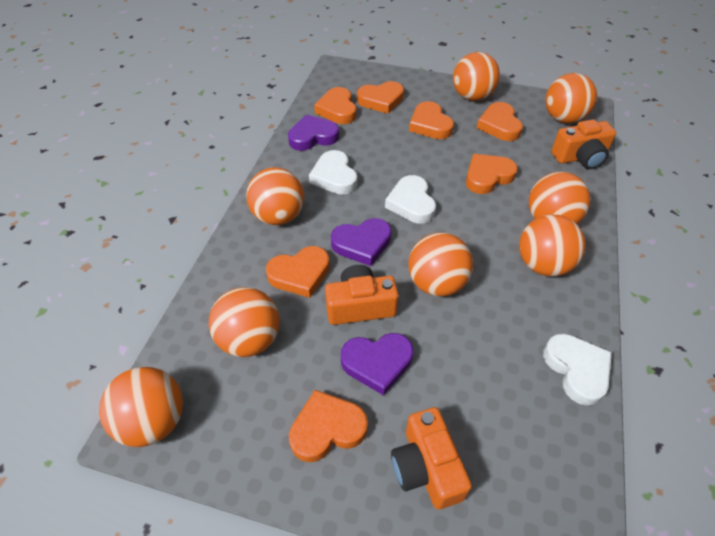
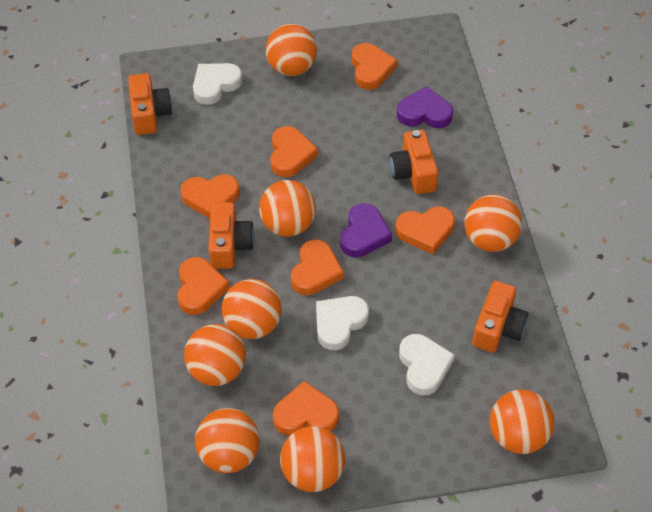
orange camera: [325,265,399,325] [391,407,472,509] [551,119,616,169] = 3 -> [128,73,172,135] [208,202,254,269] [389,130,438,194] [472,281,529,353] = 4
purple heart: [288,115,339,151] [331,218,391,266] [341,333,413,395] = 3 -> [340,203,392,257] [397,86,453,128] = 2

